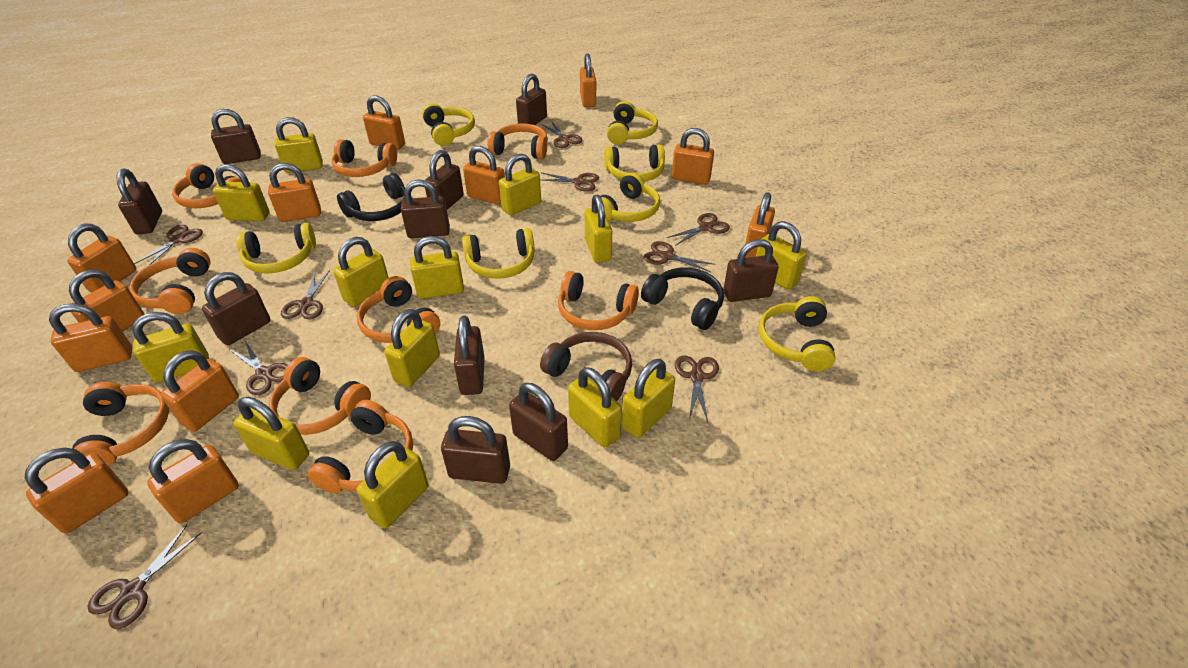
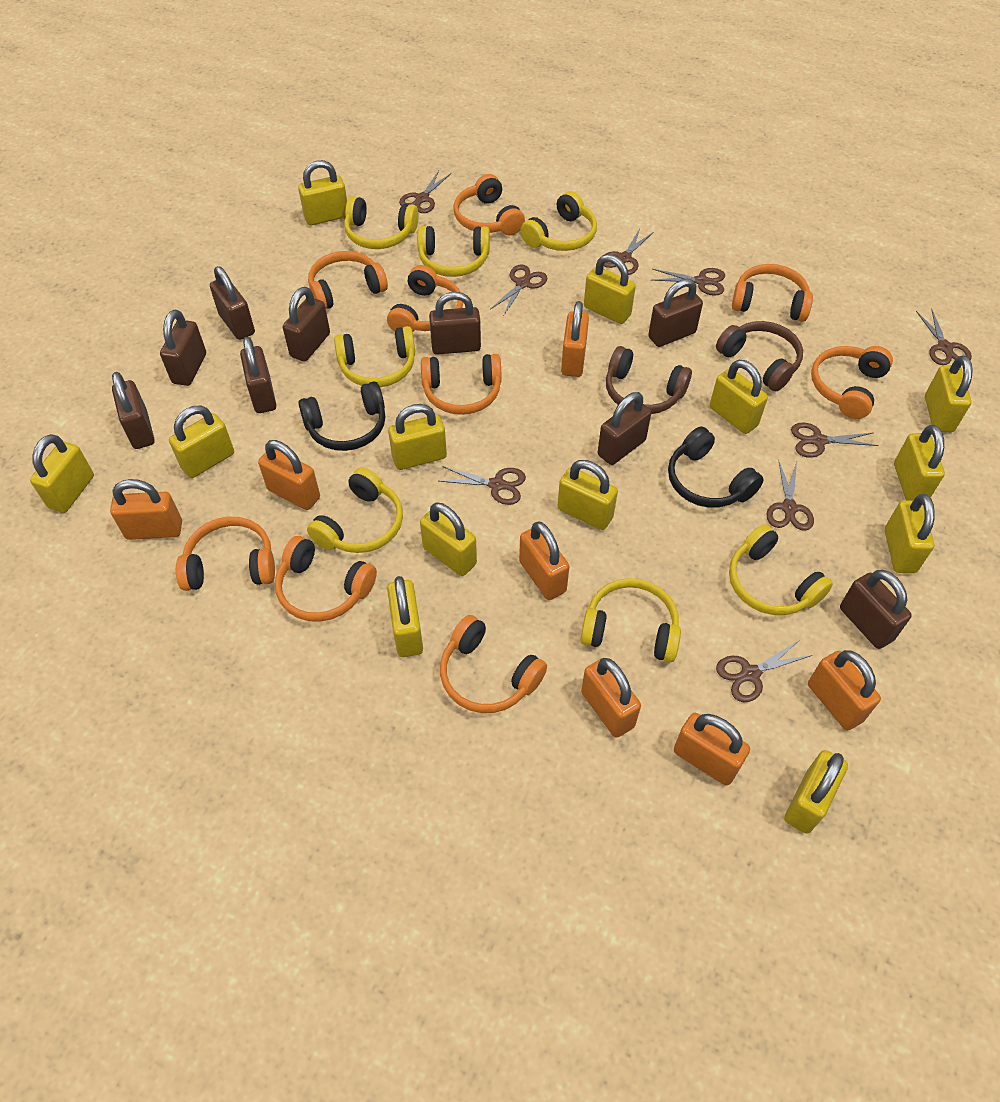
brown headphones: [540,332,632,401] = 1 -> [606,346,692,414] [716,321,803,391] = 2
brown padlock: [117,169,162,234] [202,272,271,345] [211,109,261,164] [401,180,450,238] [425,150,464,210] [441,416,510,484] [454,316,485,395] [509,383,568,461] [516,74,547,125] [723,239,779,302] = 10 -> [112,372,155,449] [160,310,206,386] [210,266,255,340] [240,337,276,413] [283,287,330,362] [429,292,481,355] [598,392,651,465] [648,279,703,347] [840,570,912,649] = 9
orange padlock: [25,448,128,534] [49,303,132,372] [67,224,136,292] [69,270,144,332] [147,439,239,523] [161,350,239,432] [268,163,321,222] [363,95,405,150] [463,146,505,205] [580,53,596,107] [672,128,714,185] [745,192,775,258] = 12 -> [110,479,182,540] [258,440,320,510] [519,521,569,600] [561,301,589,377] [581,658,641,738] [674,713,750,785] [808,650,881,731] = 7

